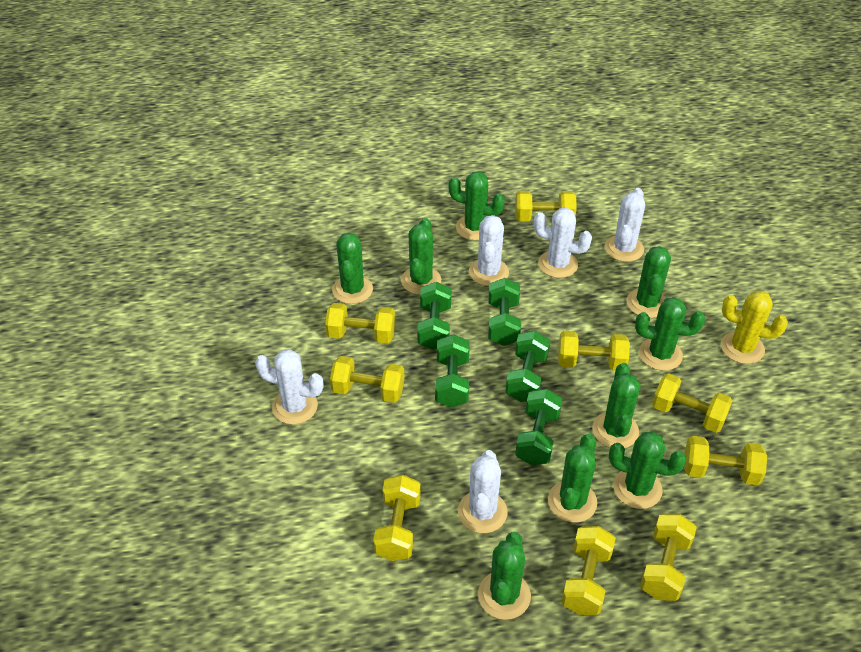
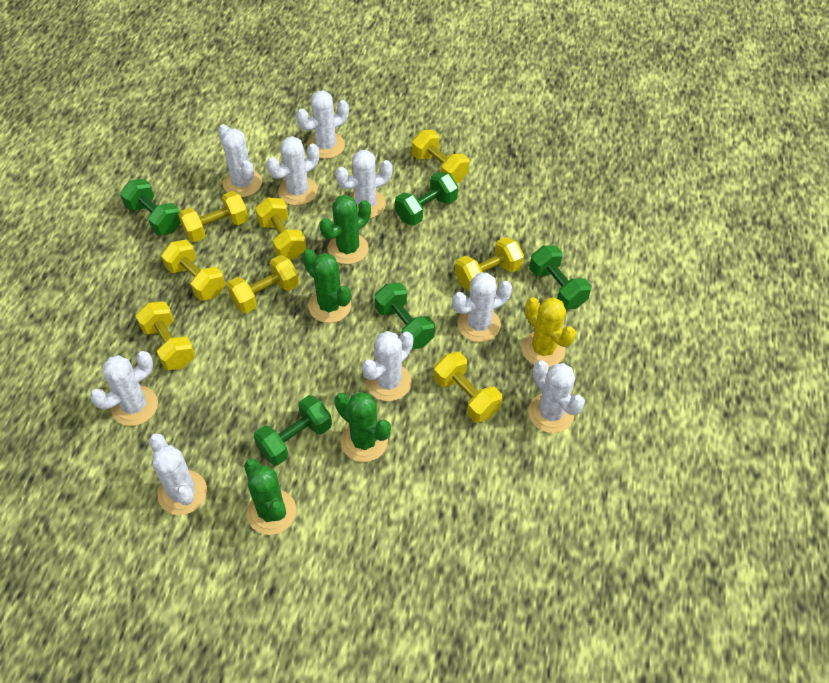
green cactus: [332,233,373,304] [401,218,441,295] [448,172,505,240] [478,532,531,620] [548,434,597,523] [592,363,640,448] [609,432,686,509] [627,246,671,318] [635,297,705,371] = 9 -> [244,459,296,535] [302,249,351,323] [319,195,371,264] [334,392,391,462] = 4
white cactus: [255,349,323,425] [458,450,507,533] [469,215,509,286] [534,208,592,278] [605,188,645,262] = 5 -> [90,351,158,426] [149,434,207,515] [218,124,262,197] [267,136,319,205] [296,90,349,159] [335,150,393,218] [362,331,413,401] [452,272,512,342] [528,360,585,433] = 9
yellow dumbbell: [325,303,395,343] [330,356,405,403] [373,475,421,561] [515,191,577,221] [558,331,630,371] [561,526,616,615] [640,514,697,601] [652,373,732,433] [684,436,767,485] = 9 -> [136,301,195,370] [161,240,225,301] [178,191,248,242] [227,255,299,313] [255,197,306,260] [412,130,470,183] [433,352,502,423] [455,237,524,291] = 8

